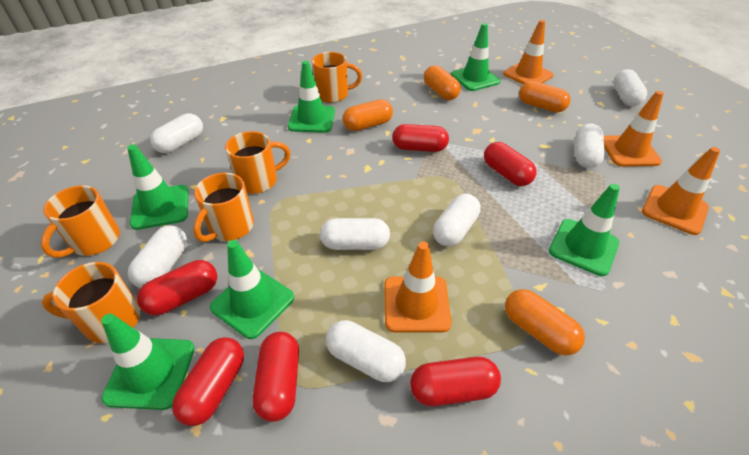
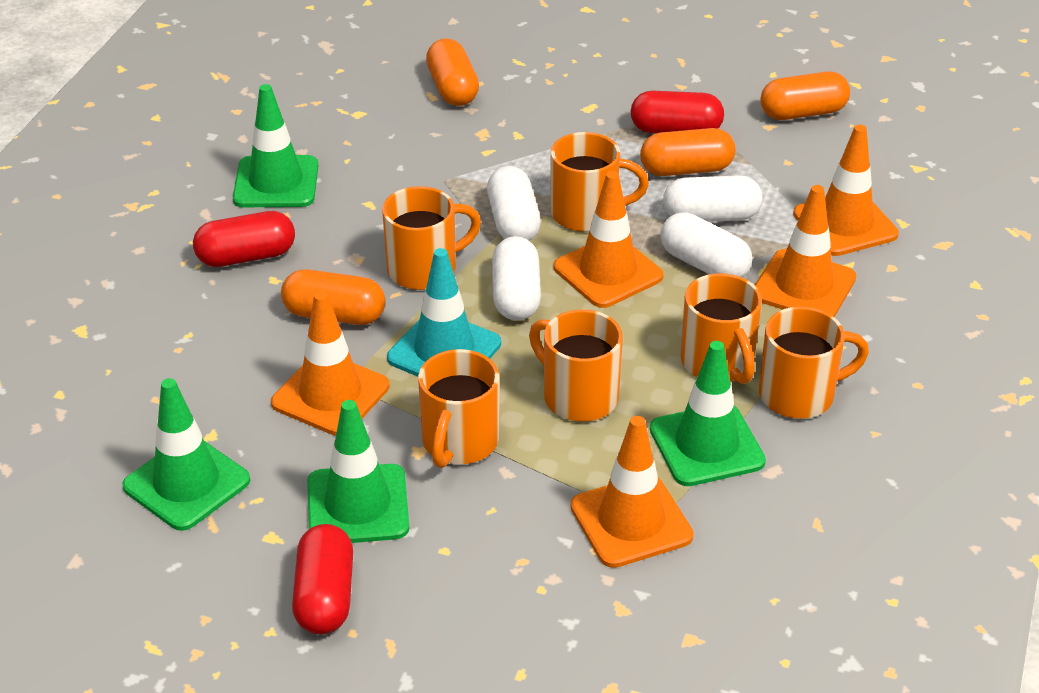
green traffic cone: [101,314,195,410] [127,144,188,230] [210,240,294,339] [288,61,335,133] [451,23,500,91] [549,184,620,276] = 6 -> [122,378,250,531] [233,84,318,207] [307,400,409,543] [650,341,766,486] = 4
orange mug: [41,185,120,258] [42,262,141,343] [193,173,254,242] [225,131,291,194] [312,52,362,103] = 5 -> [382,186,481,290] [418,349,499,468] [529,309,623,422] [551,132,649,232] [681,273,762,384] [759,306,869,419] = 6
orange traffic cone: [384,241,451,333] [503,20,553,84] [604,91,664,167] [642,147,720,235] = 4 -> [271,291,390,436] [554,171,664,308] [570,416,694,568] [755,185,856,317] [793,125,899,256] = 5
red capsule: [137,260,217,315] [172,337,244,426] [253,332,299,422] [392,124,449,152] [410,357,501,406] [484,142,537,186] = 6 -> [193,211,295,267] [292,524,353,634] [631,91,724,133] = 3
turquoise traffic cone: none = 0 -> [387,248,501,377] = 1
white capsule: [128,226,187,288] [150,113,203,153] [320,218,390,250] [326,320,406,382] [433,194,481,247] [575,124,605,168] [614,69,647,106] = 7 -> [487,166,541,241] [492,236,541,321] [660,212,752,278] [663,175,762,222] = 4

